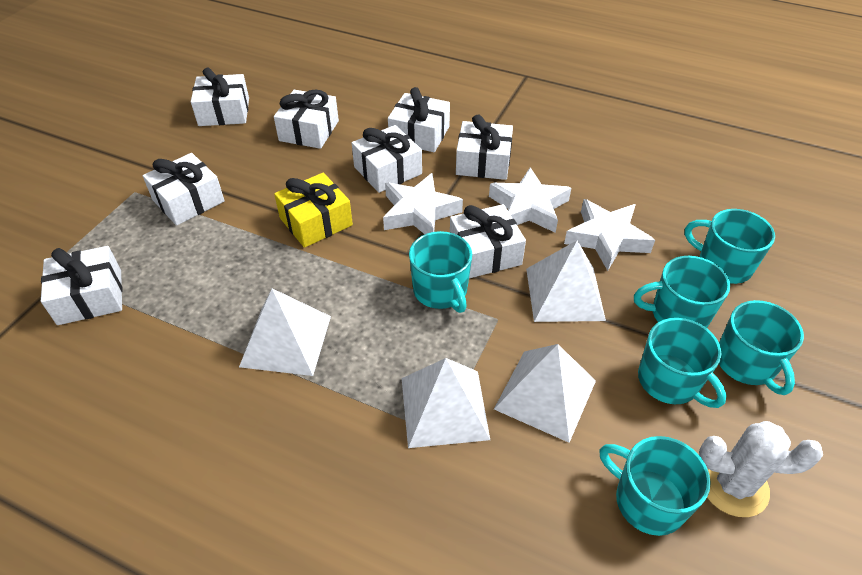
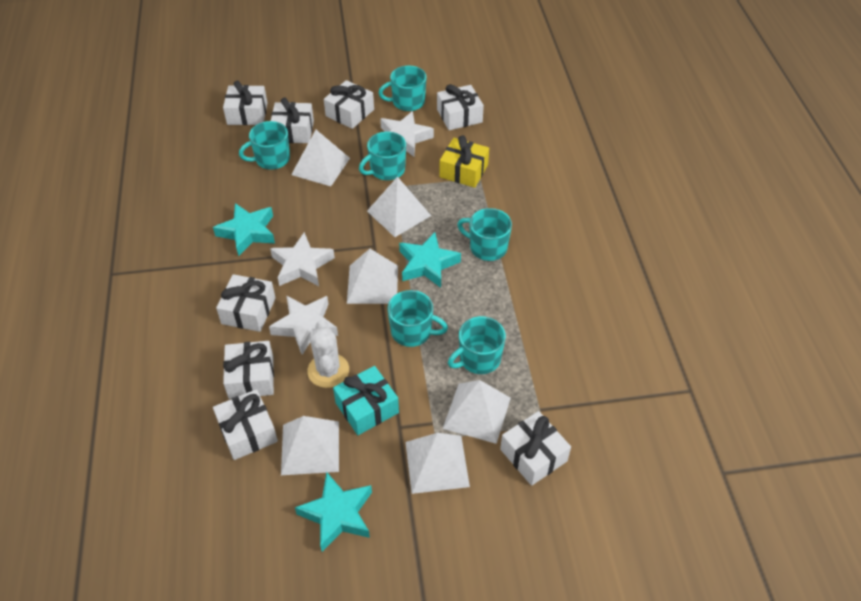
turquoise gift: none = 0 -> [333,366,399,435] = 1
turquoise star: none = 0 -> [213,203,275,256] [295,472,372,552] [399,232,461,288] = 3
white pyramid: [239,288,331,376] [402,358,490,448] [494,344,596,443] [526,240,606,322] = 4 -> [281,416,339,475] [291,130,350,186] [347,249,398,304] [367,177,431,237] [405,433,470,494] [443,380,511,444] = 6

